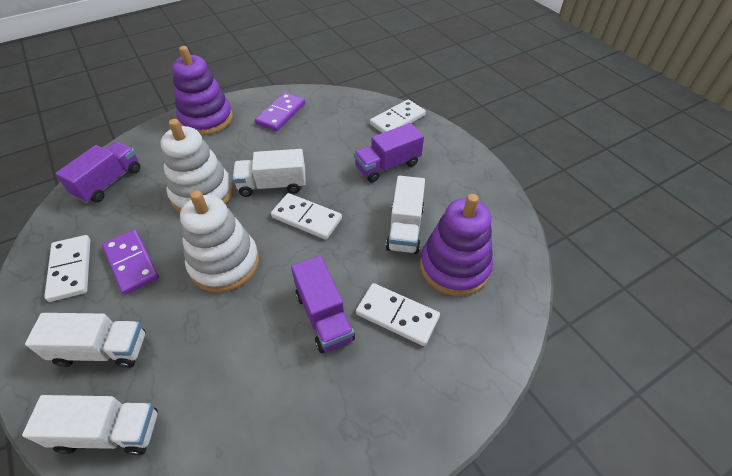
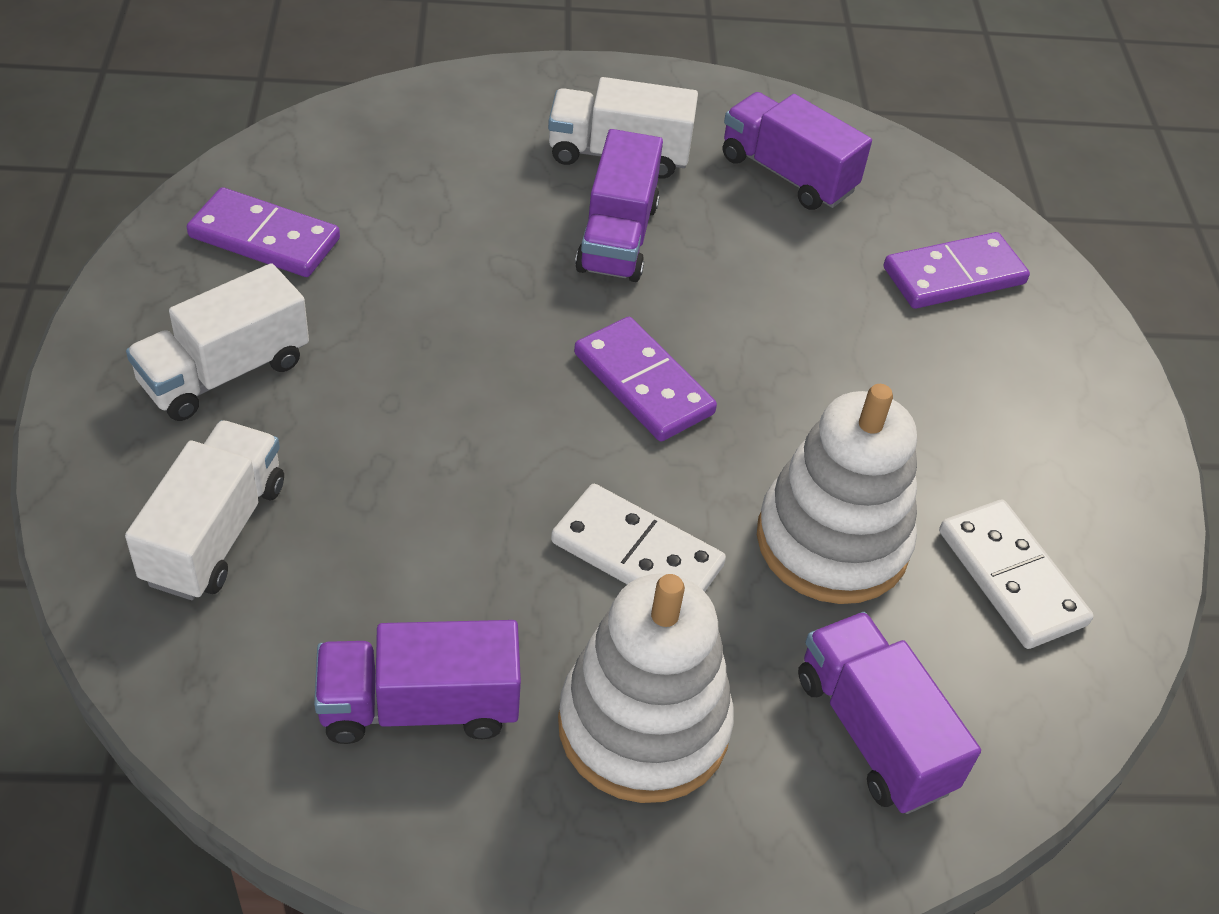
purple domino: [102,230,159,295] [255,92,305,131] = 2 -> [187,187,340,277] [574,317,717,441] [884,232,1030,309] = 3
purple stacking toy: [172,46,233,135] [420,194,493,296] = 2 -> none = 0
purple truck: [55,141,140,203] [291,256,355,353] [354,123,424,182] = 3 -> [314,620,521,744] [575,129,663,282] [723,92,872,210] [798,612,981,814] = 4
white domino: [44,235,91,302] [271,193,342,240] [356,283,440,346] [370,99,426,133] = 4 -> [551,484,726,592] [939,500,1094,649] = 2
white truck: [22,395,158,455] [25,313,146,368] [232,149,306,197] [386,176,425,254] = 4 -> [125,420,284,600] [126,263,309,421] [548,77,698,179] = 3

